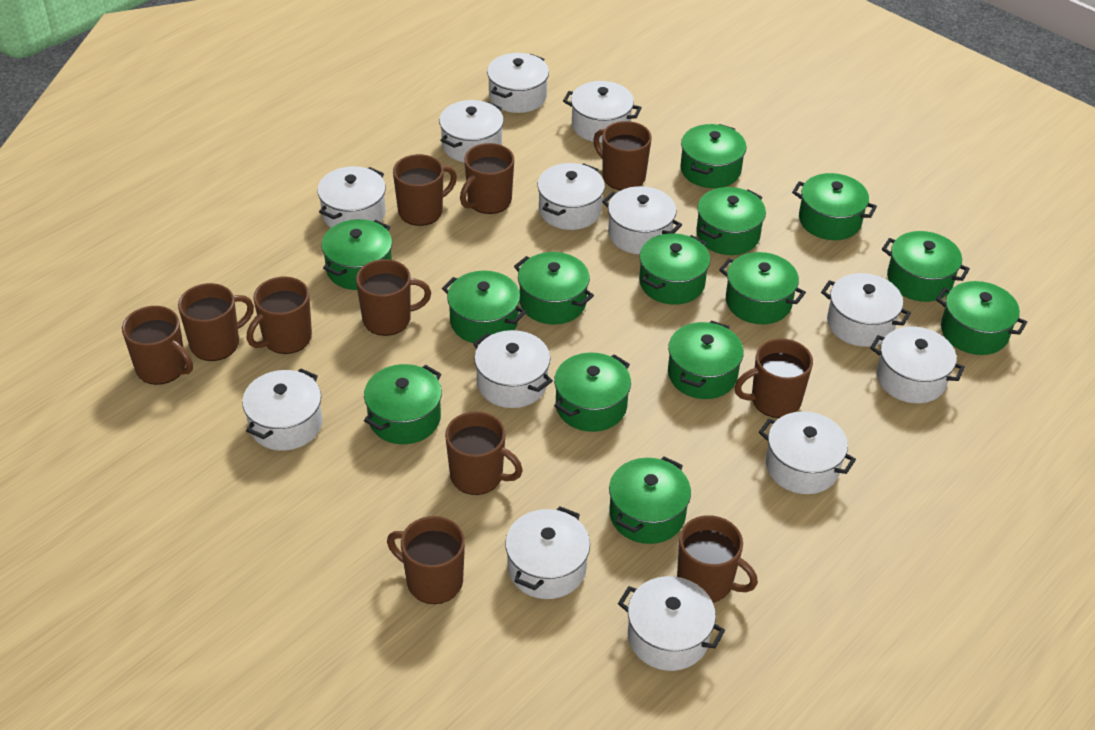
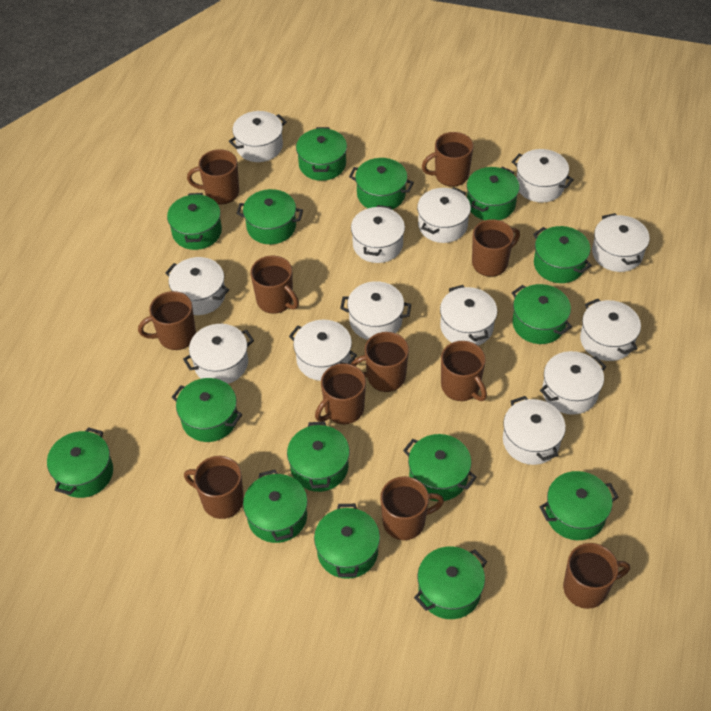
green pot: [321,219,392,290] [364,364,442,444] [442,271,526,344] [514,252,594,324] [554,353,631,432] [609,456,691,544] [639,233,710,305] [668,320,744,399] [680,124,747,188] [696,187,766,255] [719,252,806,324] [792,173,877,240] [882,231,970,302] [936,281,1027,355] = 14 -> [47,427,113,498] [167,193,222,250] [172,378,242,442] [237,189,303,244] [243,470,308,543] [287,421,350,492] [296,127,347,181] [314,504,380,579] [349,158,414,209] [403,434,477,501] [414,547,487,619] [467,167,519,220] [512,284,572,344] [533,226,592,283] [539,471,618,540] = 15

